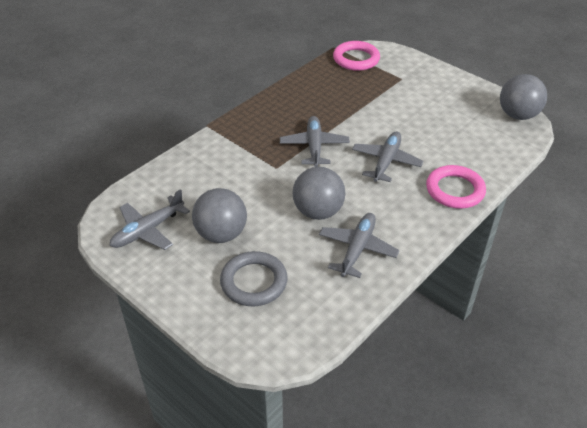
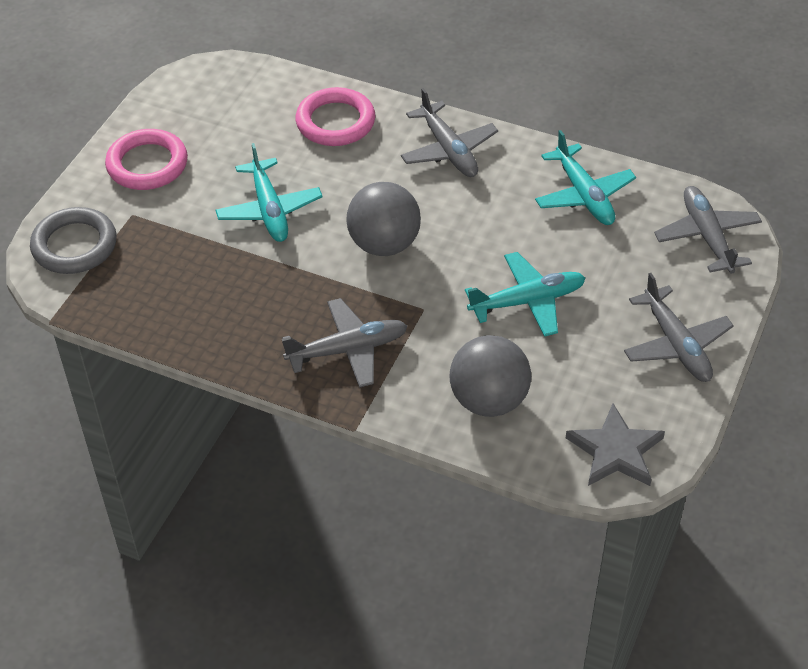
grey ball: [192,188,247,243] [292,167,346,220] [500,74,547,120] = 3 -> [346,182,421,256] [450,335,531,417] = 2
grey star: none = 0 -> [566,404,665,486] = 1
turquoise plane: none = 0 -> [215,143,323,242] [465,252,586,337] [535,130,636,225] = 3

